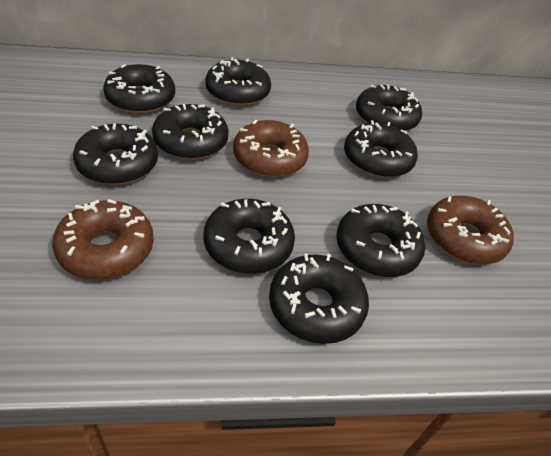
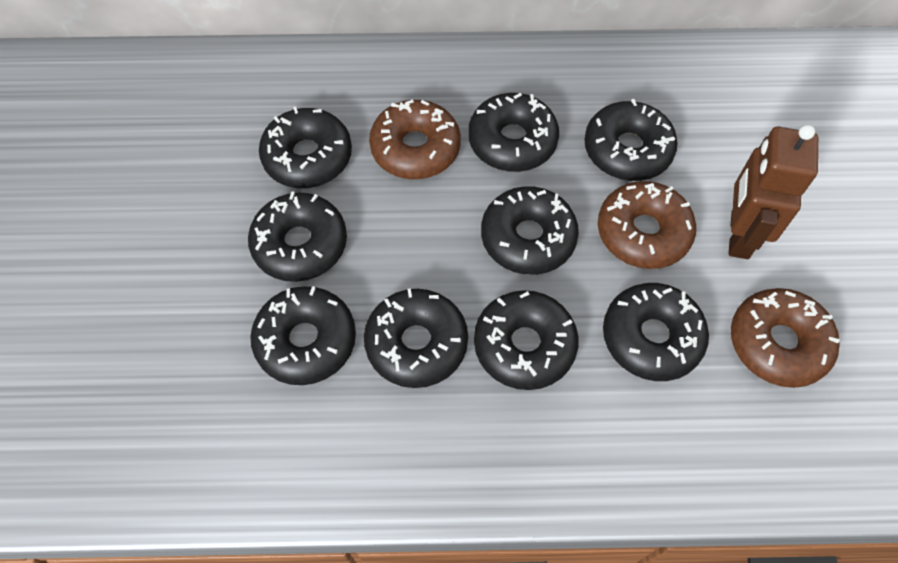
brown robot: none = 0 -> [729,124,818,259] = 1

